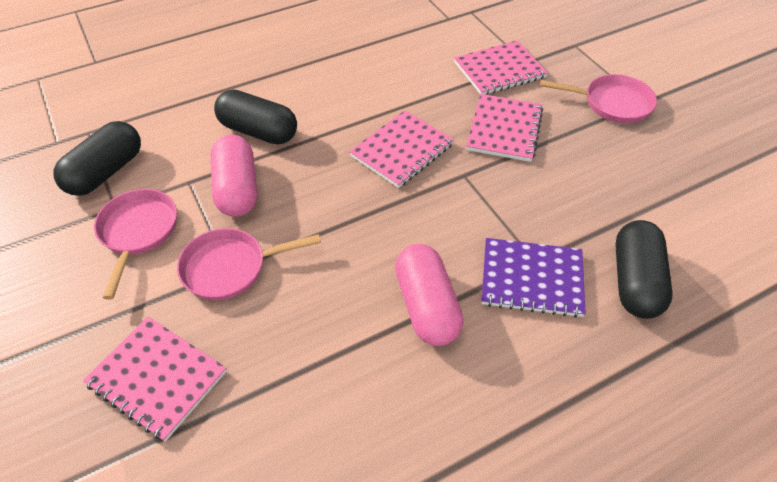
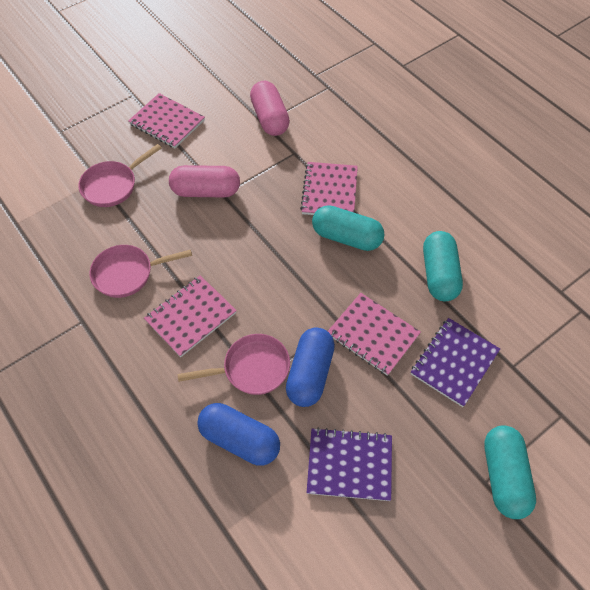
black capsule: [54,121,141,196] [214,89,297,145] [615,220,673,319] = 3 -> none = 0
blue capsule: none = 0 -> [197,403,280,466] [286,328,335,407] = 2
purple notebook: [481,238,586,318] = 1 -> [307,427,392,501] [411,318,500,407] = 2
turquoise capsule: none = 0 -> [312,205,385,251] [423,231,463,301] [484,425,536,519] = 3

